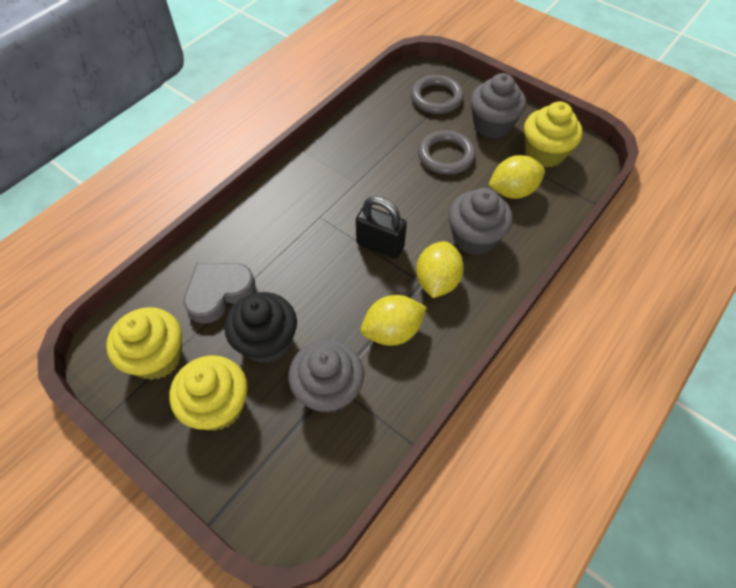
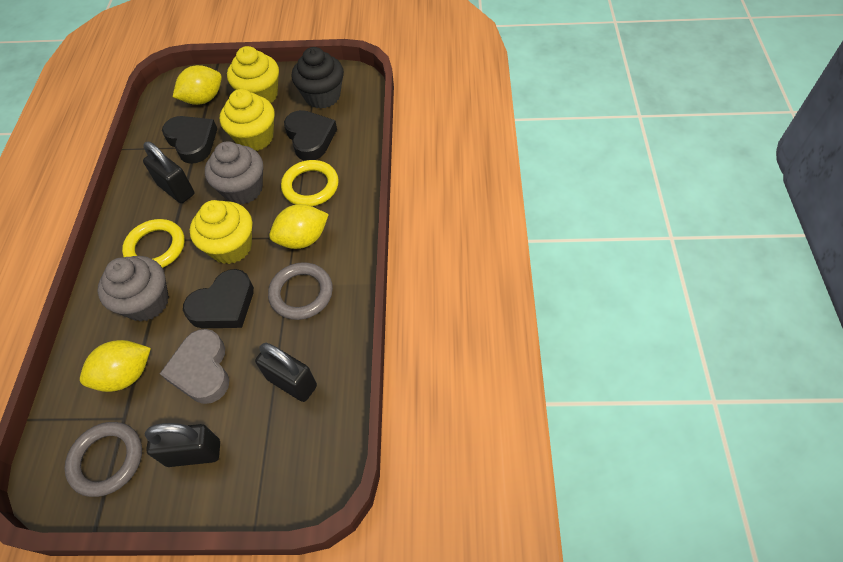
black heart: none = 0 -> [162,116,217,164] [183,269,254,328] [284,110,337,161] = 3
black padlock: [356,196,407,259] = 1 -> [143,142,194,203] [145,423,220,467] [255,343,317,402] = 3
grey cupcake: [288,339,364,414] [448,188,513,255] [471,73,526,139] = 3 -> [97,256,169,321] [205,141,263,204] = 2
yellow ring: none = 0 -> [122,219,185,268] [281,160,339,206] = 2

